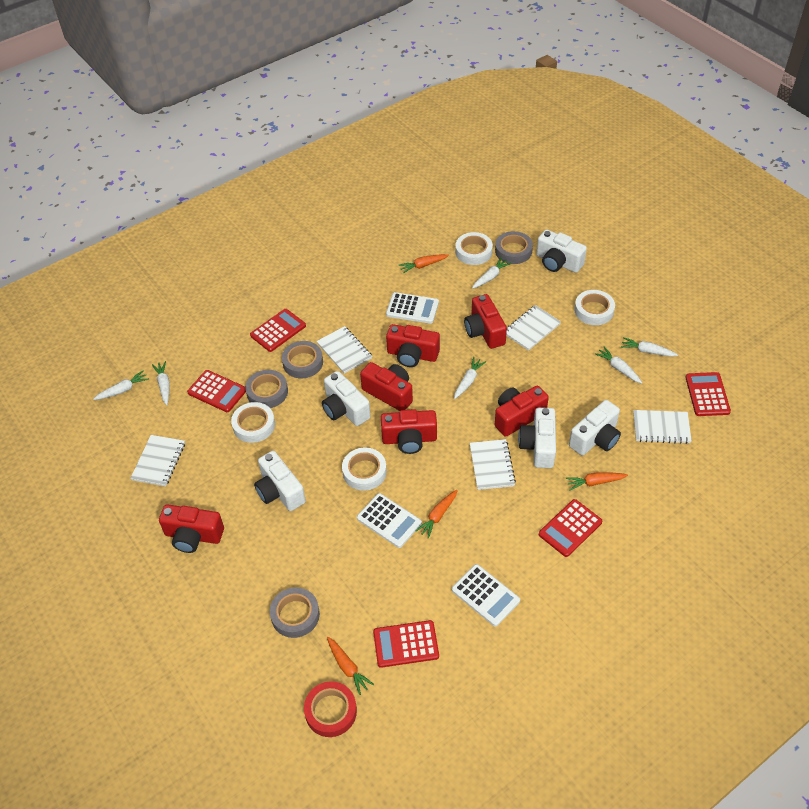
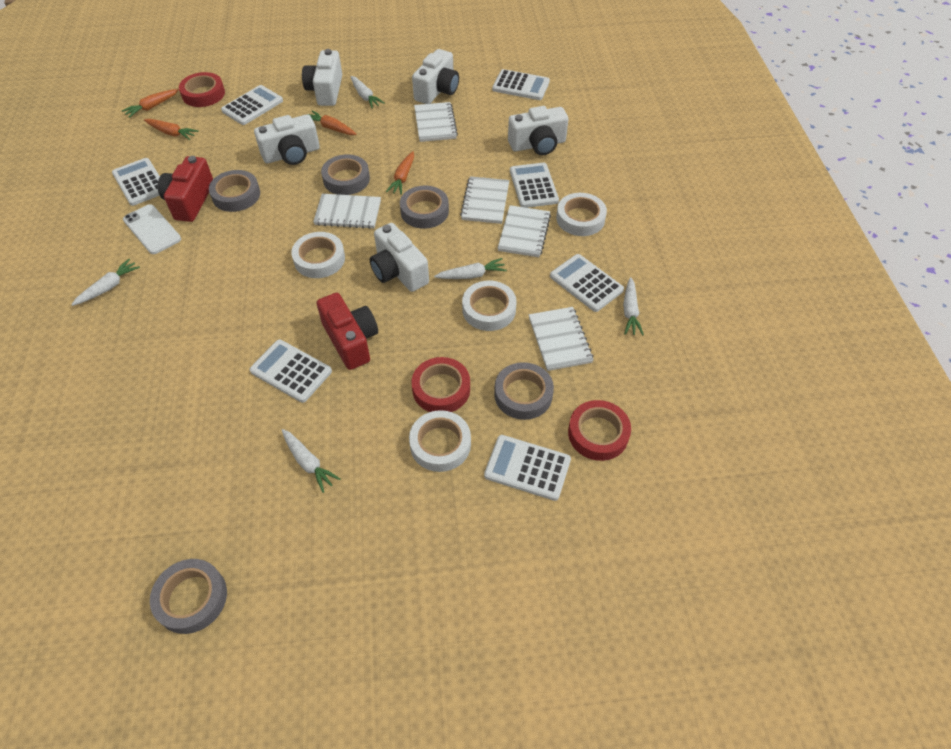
grey tape: [245,370,288,408] [270,587,320,638] [282,341,323,378] [495,231,533,264] = 4 -> [150,559,227,634] [209,170,260,212] [321,154,370,195] [400,186,449,229] [494,362,554,420] = 5
red calculator: [187,370,246,412] [250,309,306,352] [373,620,439,668] [539,499,602,557] [685,372,731,416] = 5 -> none = 0
red camera: [159,504,224,553] [360,362,413,411] [381,409,437,454] [386,324,440,367] [464,294,507,349] [495,386,549,437] = 6 -> [158,156,213,222] [317,293,378,370] = 2
red tape: [304,681,357,737] = 1 -> [179,72,225,107] [412,357,470,412] [568,400,631,461] = 3
white calculator: [357,493,422,548] [386,292,439,324] [452,564,520,626] = 3 -> [112,158,160,206] [221,85,283,125] [249,340,332,403] [484,435,571,501] [492,69,550,100] [510,163,559,208] [550,254,624,312] = 7
white carrot: [93,370,149,400] [152,361,170,405] [454,357,486,399] [472,257,511,289] [595,347,642,384] [621,337,678,357] = 6 -> [71,259,140,306] [282,429,341,493] [351,76,385,109] [434,258,507,279] [623,277,644,335] = 5
white phone: none = 0 -> [123,204,181,254] = 1

